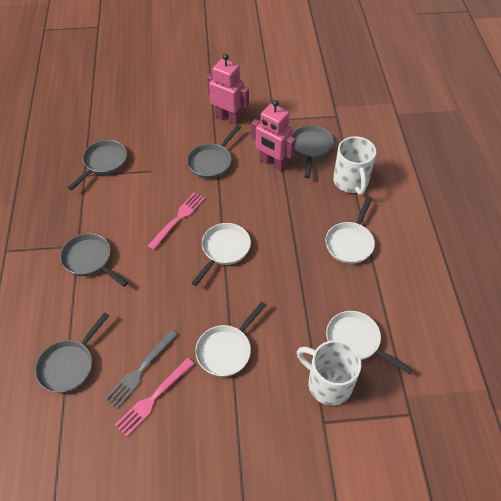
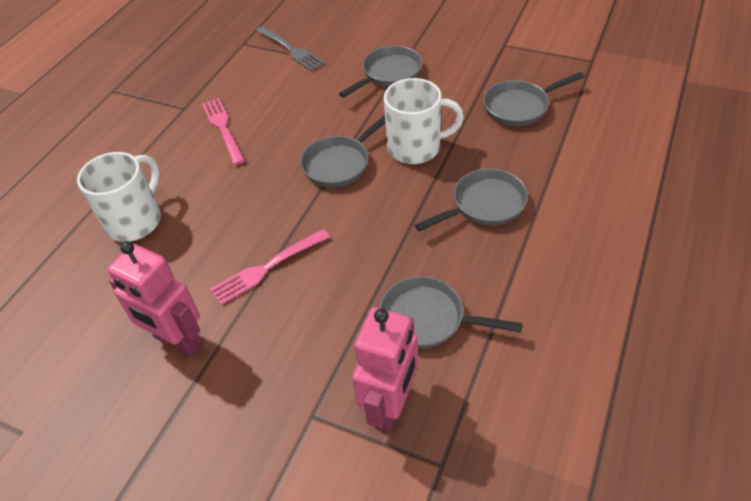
white pan: [192,223,251,286] [195,302,266,377] [325,197,375,264] [326,311,413,374] = 4 -> none = 0

